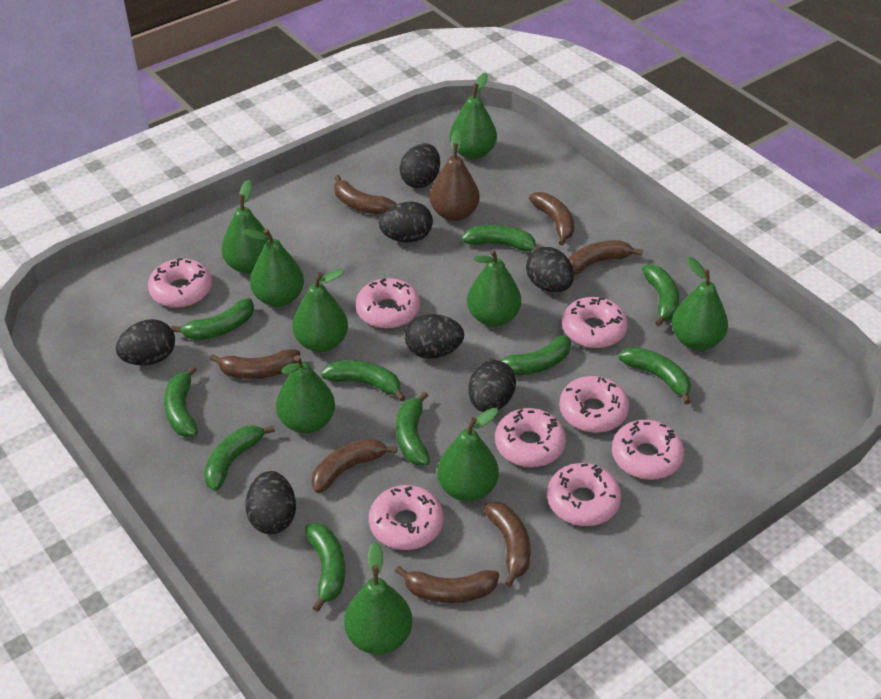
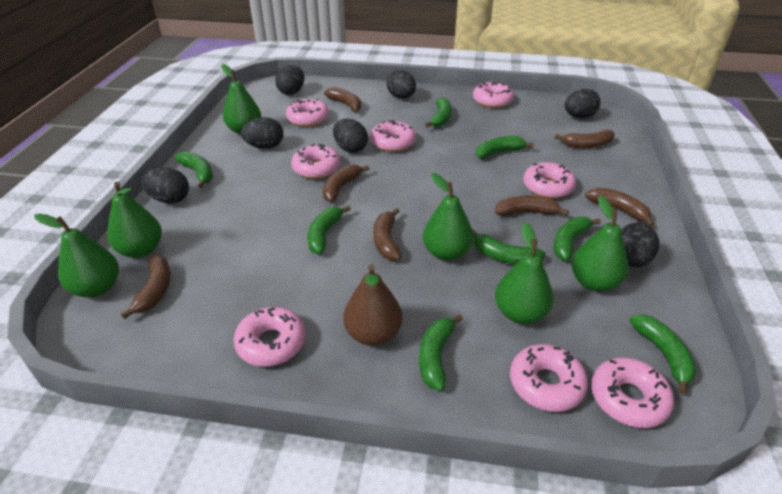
green banana: [164,365,198,437] [171,298,254,340] [204,425,275,491] [305,523,345,612] [321,360,406,401] [396,391,430,465] [462,225,538,251] [489,335,571,375] [619,347,691,404] [642,264,679,326] = 10 -> [175,151,213,188] [307,205,351,254] [419,314,463,391] [425,97,452,127] [472,229,546,265] [476,136,534,159] [554,217,601,261] [630,314,697,394] = 8
green pear: [221,180,269,274] [242,229,304,307] [276,355,335,433] [292,269,348,352] [344,541,412,654] [437,408,499,502] [450,73,497,159] [467,249,521,327] [672,257,728,350] = 9 -> [34,214,119,298] [107,182,162,258] [221,64,261,134] [423,173,473,261] [495,223,553,324] [572,196,628,292] = 6

